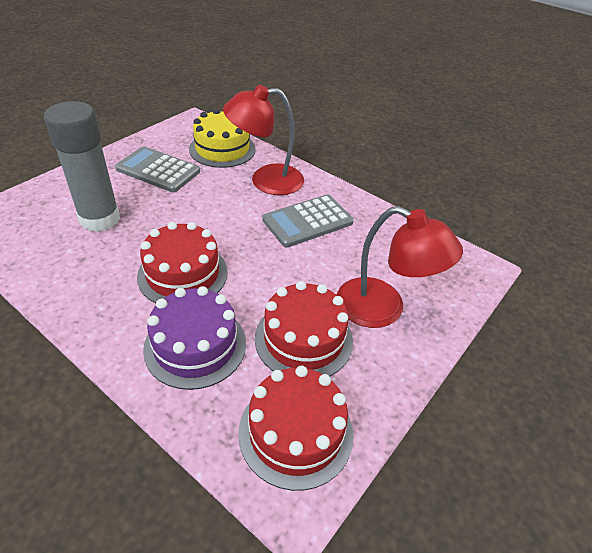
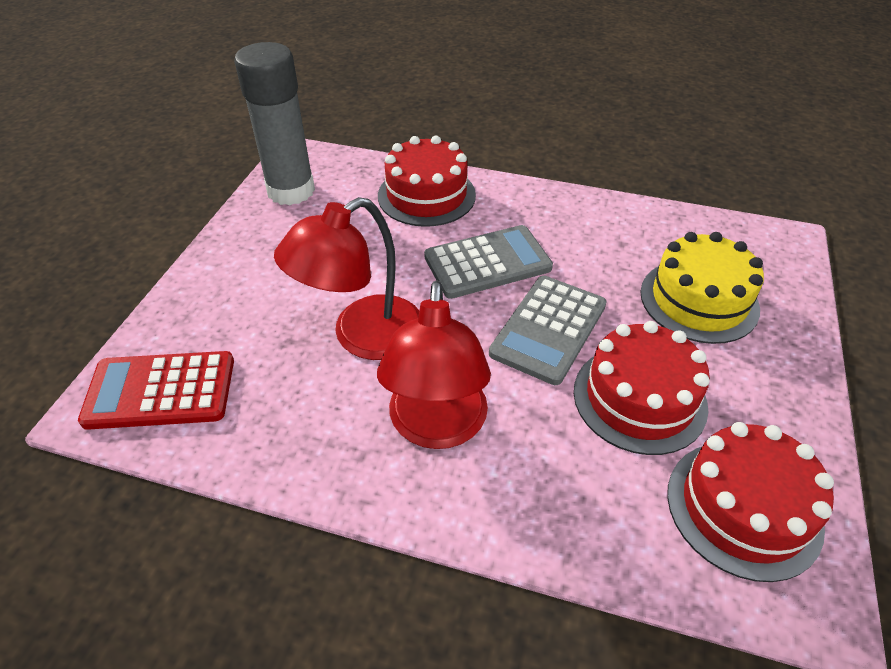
purple cake: [143,286,246,390] = 1 -> none = 0
red calculator: none = 0 -> [78,351,234,430] = 1

